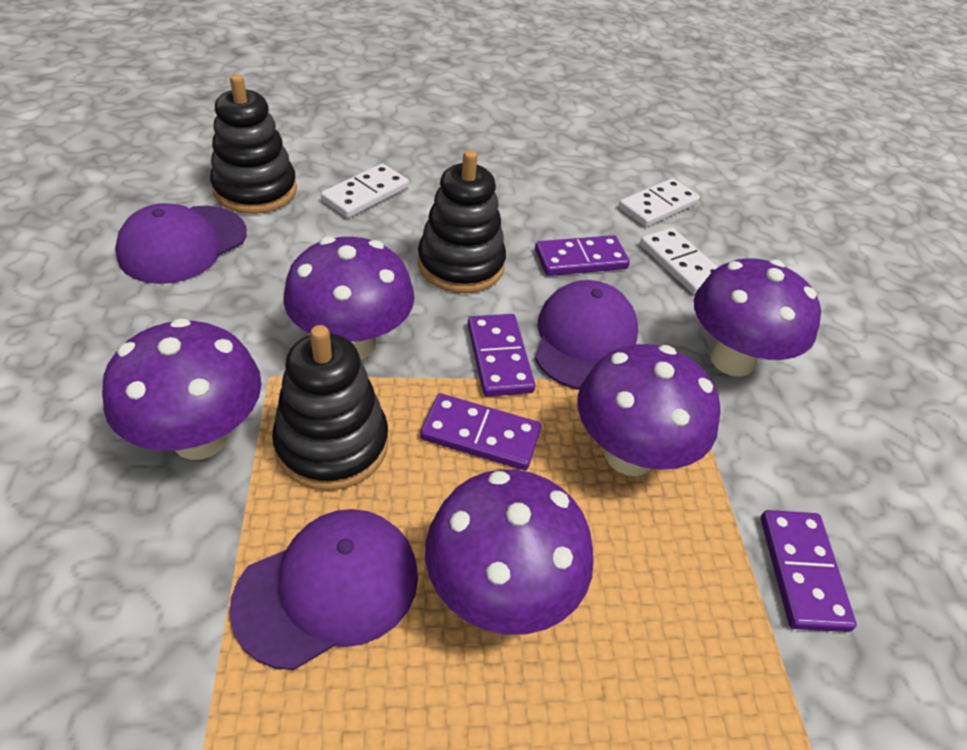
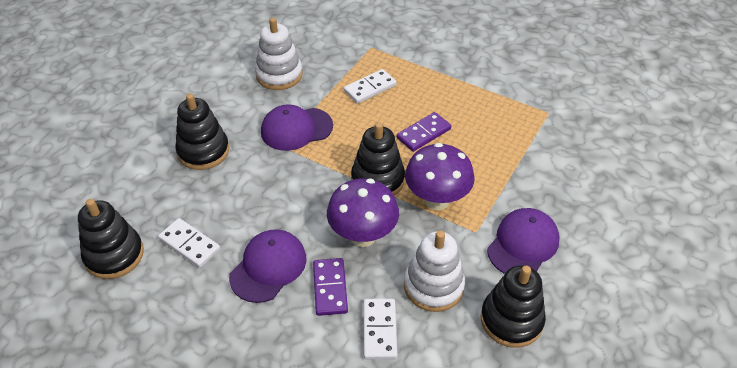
black stacking toy: [210,74,297,214] [272,325,388,491] [418,150,506,293] = 3 -> [78,199,144,279] [175,93,229,170] [351,122,405,196] [481,265,546,348] = 4
purple domino: [420,393,541,470] [468,314,535,397] [535,235,630,276] [761,510,857,632] = 4 -> [313,258,348,316] [397,112,451,152] = 2
purple mushroom: [102,318,261,460] [283,237,415,360] [425,469,594,635] [578,344,720,476] [694,258,821,377] = 5 -> [327,178,399,247] [405,143,474,210] = 2
white stacking toy: none = 0 -> [255,18,303,90] [404,231,465,312] = 2

